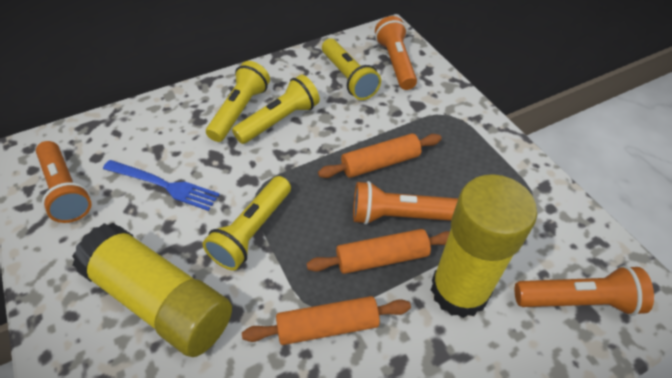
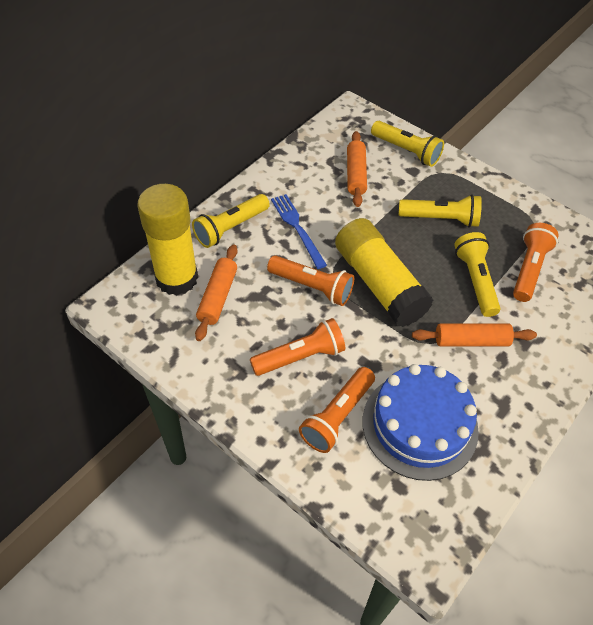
blue cake: none = 0 -> [363,364,479,481] = 1

